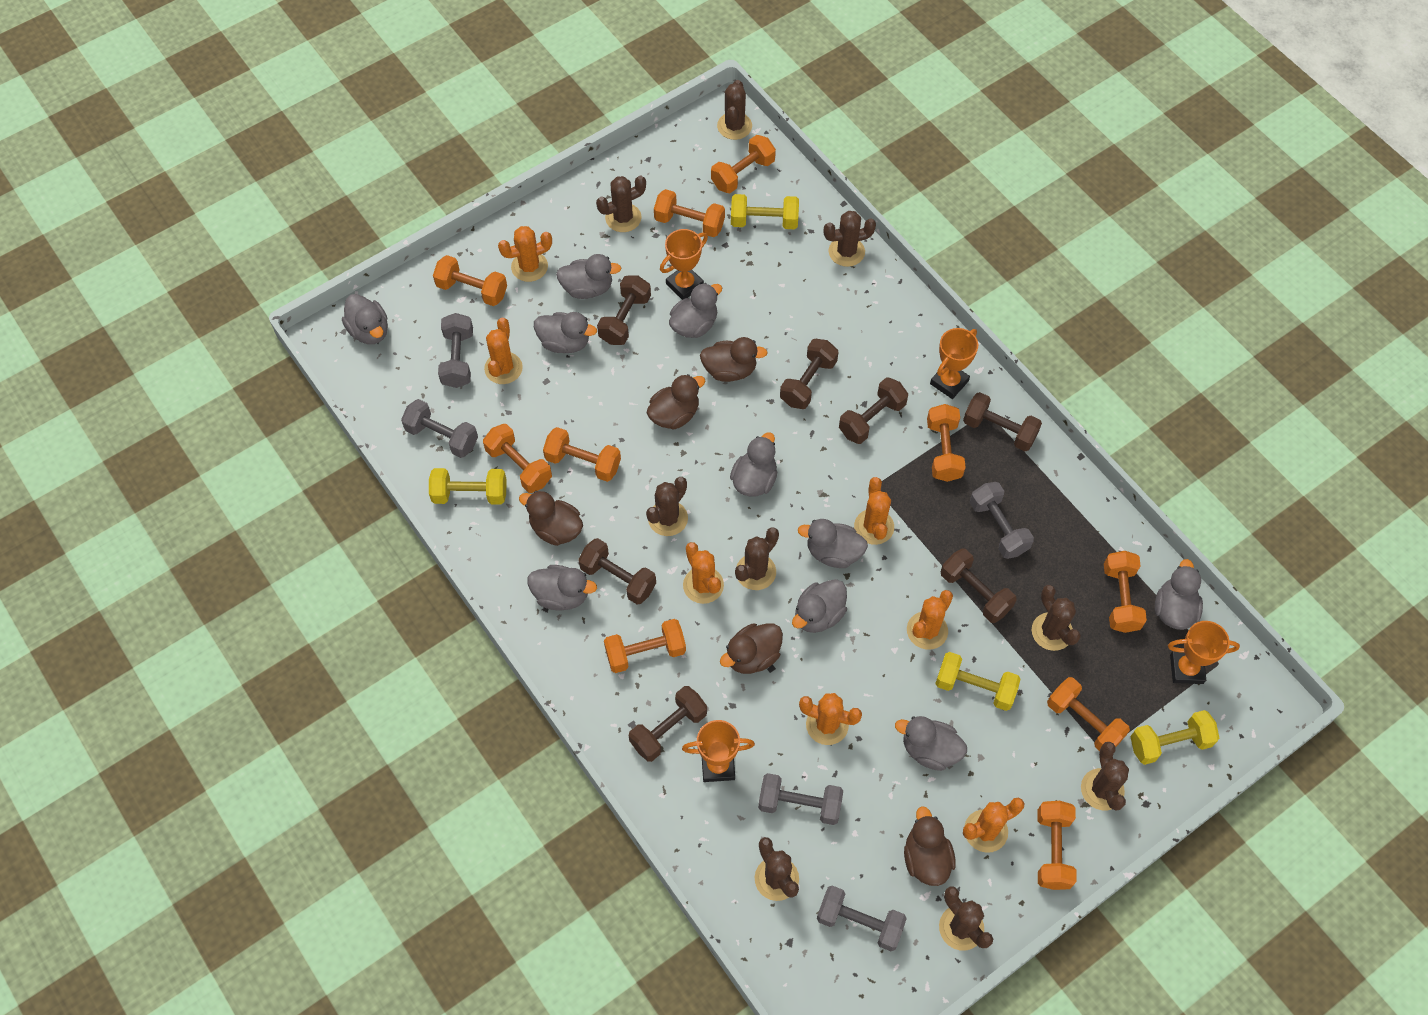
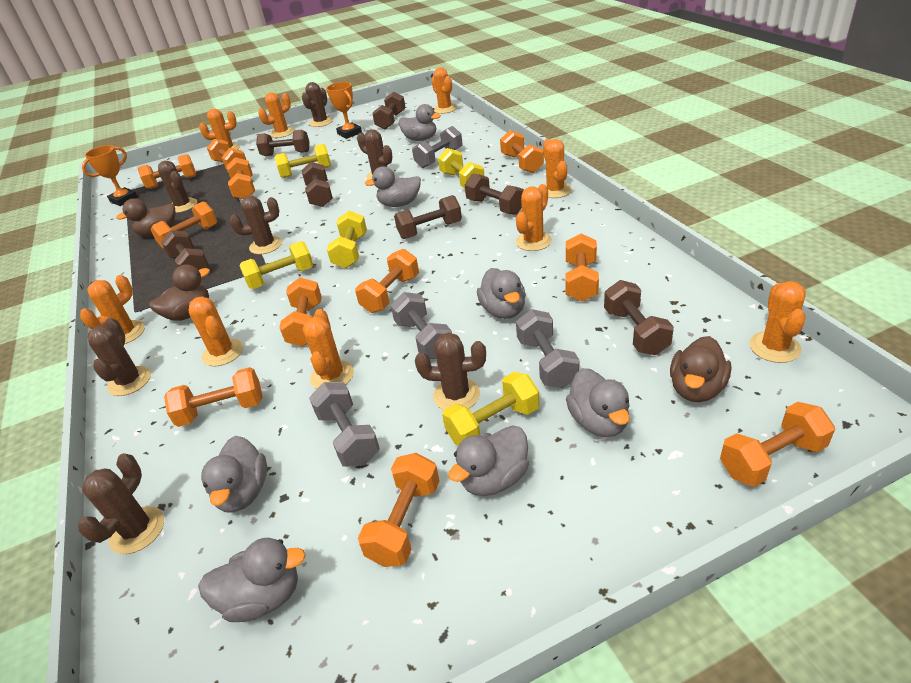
brown cactus: [596,176,646,232] [646,477,688,536] [717,80,752,140] [735,527,779,590] [755,837,799,901] [823,211,876,267] [939,887,993,951] [1032,585,1081,651] [1081,742,1129,811] = 9 -> [78,453,164,554] [88,318,151,396] [158,161,197,213] [230,196,282,254] [302,82,333,127] [357,129,395,180] [415,333,486,410] = 7
brown duck: [519,491,583,546] [647,374,705,429] [700,337,768,382] [720,623,783,674] [904,806,956,886] = 5 -> [116,199,176,237] [149,264,210,321] [670,336,731,402] = 3
grey duck: [342,294,388,344] [527,565,597,611] [534,312,597,353] [556,254,621,299] [669,283,722,338] [730,432,777,497] [792,579,847,633] [798,519,868,568] [895,716,967,771] [1155,559,1203,630] = 10 -> [198,538,306,622] [201,436,267,512] [365,166,421,207] [399,104,441,141] [448,425,529,496] [477,268,526,319] [566,368,630,437] = 7
grey dumbbell: [401,399,478,458] [438,313,473,388] [758,773,843,825] [817,886,907,951] [970,482,1034,559] = 5 -> [309,382,380,467] [391,292,452,359] [412,126,462,168] [516,309,579,388] = 4
orange cactus: [484,318,523,384] [498,226,552,282] [683,542,724,604] [799,693,862,745] [854,477,894,545] [907,590,953,650] [963,798,1024,853] = 7 -> [80,275,145,344] [188,296,243,367] [199,109,240,150] [258,92,294,138] [303,309,354,389] [431,67,457,114] [516,184,552,251] [543,139,572,198] [749,281,806,363] = 9
orange dumbbell: [433,255,507,306] [483,424,552,493] [543,427,621,482] [604,619,686,673] [654,189,725,237] [711,135,776,193] [927,404,966,482] [1037,801,1077,890] [1047,677,1130,751] [1104,551,1147,633] = 10 -> [138,154,197,189] [150,202,217,249] [164,367,263,427] [207,139,246,169] [227,157,255,199] [279,277,322,346] [355,249,419,313] [358,453,440,567] [500,130,544,173] [566,233,599,302] [720,402,835,487] = 11
orange trophy: [660,229,708,300] [682,720,755,782] [930,328,978,399] [1168,621,1240,684] = 4 -> [82,145,138,206] [326,82,362,139] = 2
yellow dumbbell: [429,468,506,505] [731,194,799,229] [935,652,1021,711] [1130,710,1219,765] = 4 -> [239,241,313,289] [275,144,331,178] [327,211,367,268] [438,148,484,188] [442,372,540,446] = 5

